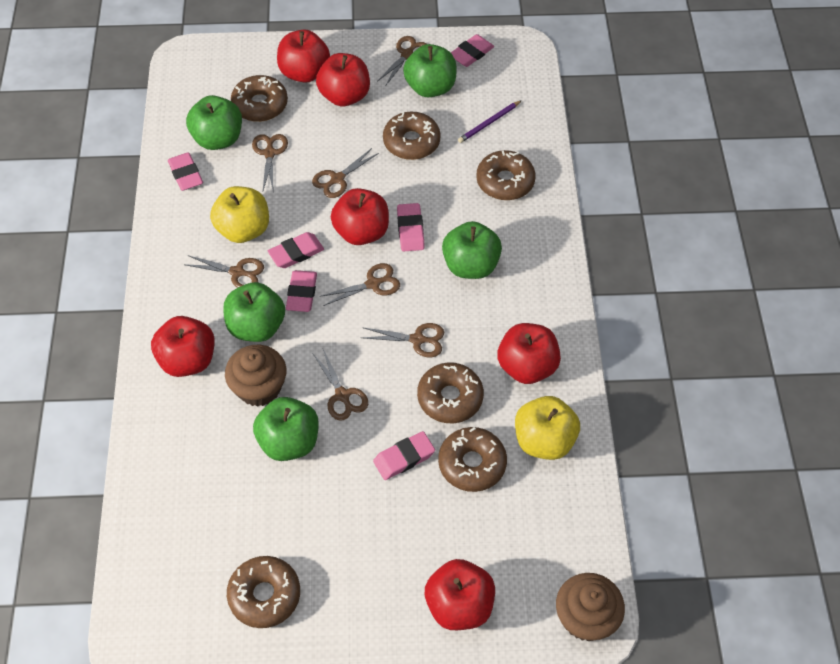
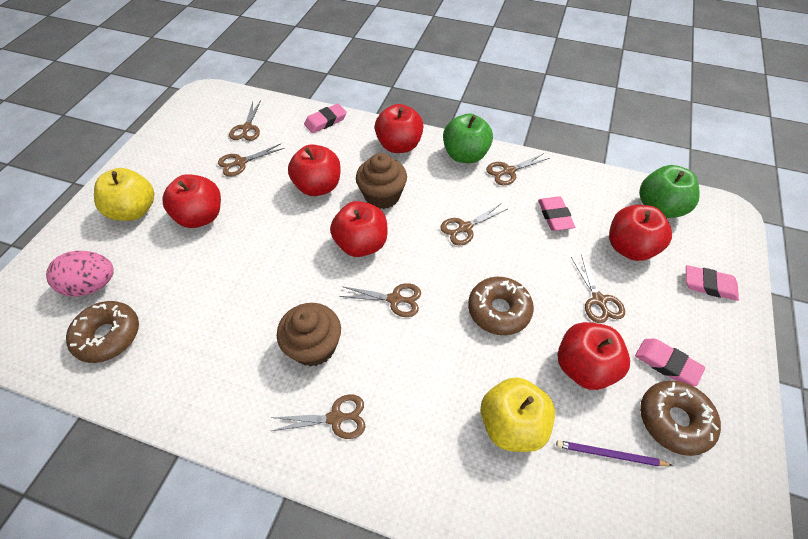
brown donut: [227,556,300,628] [231,75,288,122] [383,112,441,160] [417,362,484,423] [438,427,507,492] [476,150,536,200] = 6 -> [66,301,139,363] [468,277,534,335] [640,381,721,456] = 3
green apple: [186,95,242,150] [223,282,285,342] [253,397,319,461] [403,44,457,97] [442,221,502,279] = 5 -> [443,113,493,163] [639,165,700,218] = 2
pink egg: none = 0 -> [46,251,114,297] = 1
pink eraser: [168,152,203,191] [268,232,324,268] [286,270,317,312] [373,431,435,480] [397,203,425,252] [451,34,494,67] = 6 -> [304,104,347,133] [538,196,575,231] [635,339,705,386] [686,265,739,301] = 4

